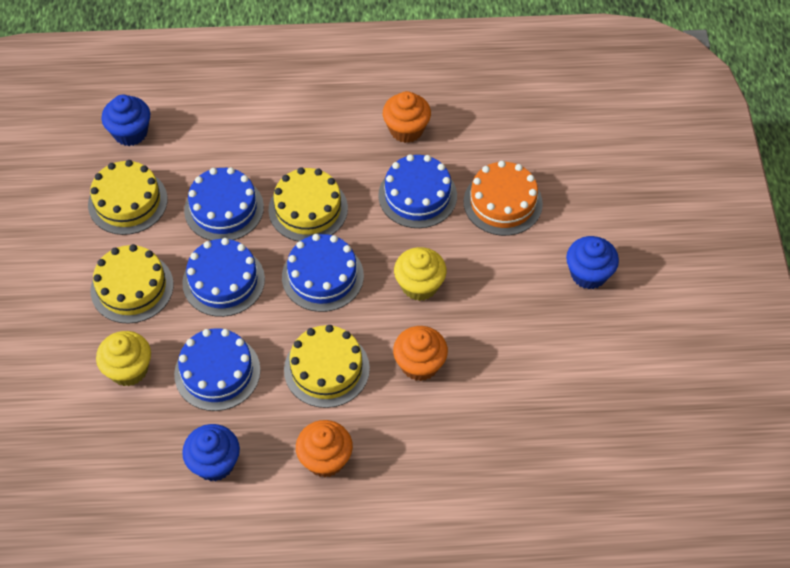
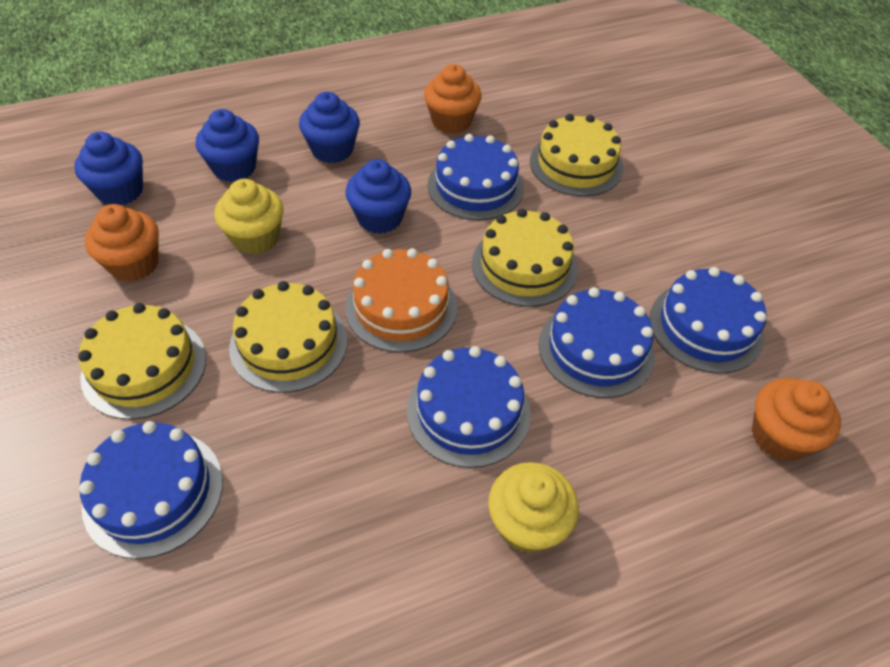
blue cupcake: [102,95,150,146] [182,424,240,481] [566,236,619,289] = 3 -> [74,132,143,205] [196,109,259,182] [299,92,360,163] [345,159,411,234] = 4

